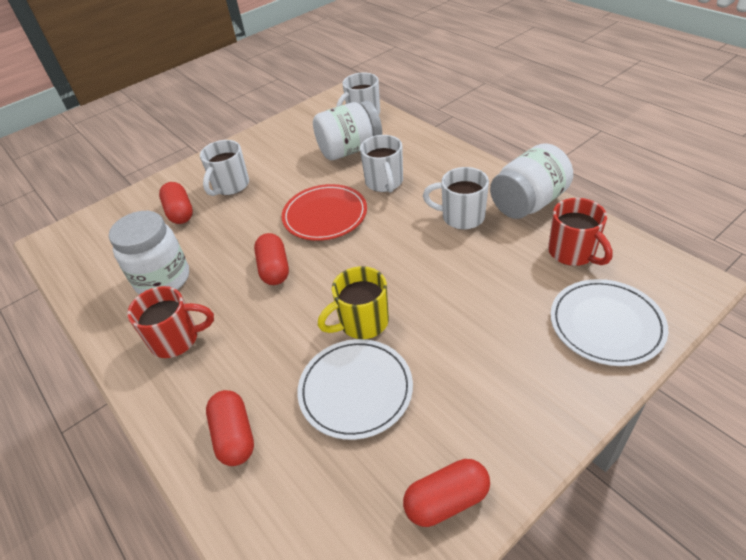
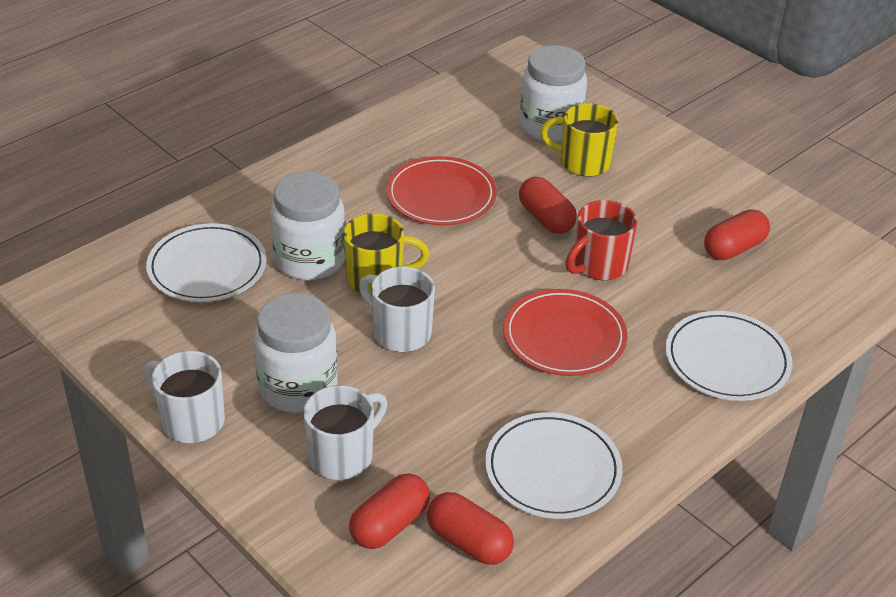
red mug: [127,286,214,358] [548,198,613,266] = 2 -> [566,200,638,280] = 1
red plate: [282,184,367,241] = 1 -> [386,156,497,225] [503,289,628,376] = 2
white mug: [200,140,249,196] [336,72,380,115] [360,135,403,192] [423,167,489,230] = 4 -> [144,351,225,443] [303,385,388,480] [359,266,435,352] = 3
white plate: [297,339,413,440] [550,279,668,366] = 2 -> [146,223,266,302] [485,412,623,519] [665,311,792,401] = 3
yellow mug: [318,266,389,339] = 1 -> [343,213,429,294] [540,103,619,177] = 2

